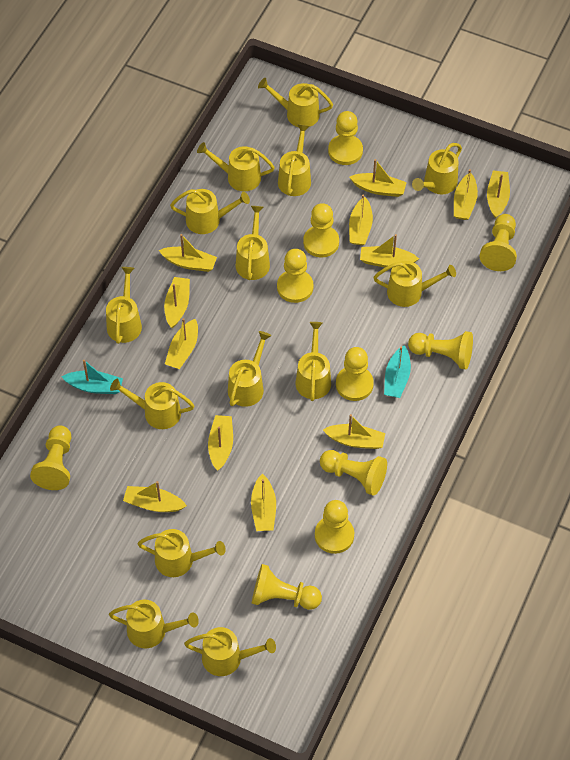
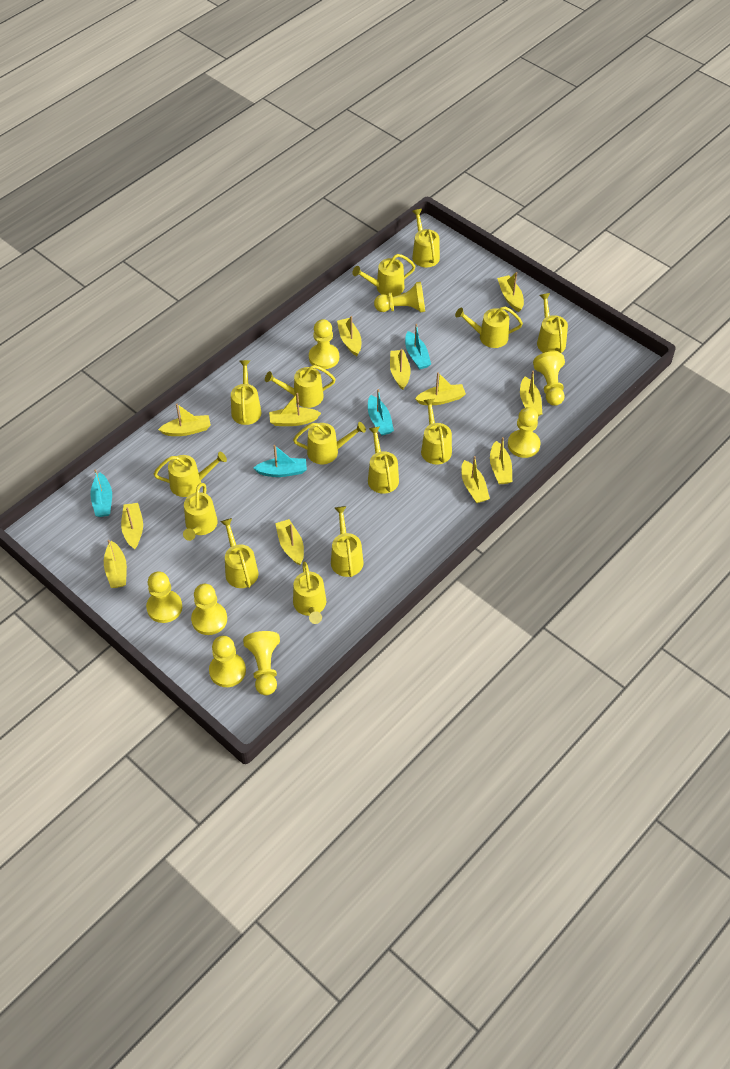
turquoise boat: [62,360,123,394] [384,346,411,398] = 2 -> [90,469,112,517] [253,445,307,477] [368,389,394,435] [405,324,431,370] = 4
yellow pawn: [30,425,71,490] [252,564,322,610] [277,249,314,303] [303,203,339,258] [315,500,354,554] [320,450,387,496] [328,111,363,165] [336,347,374,401] [408,331,473,369] [480,214,517,271] = 10 -> [146,571,182,623] [191,584,227,635] [209,636,246,687] [243,631,280,695] [309,319,339,369] [374,282,425,312] [508,407,540,458] [533,351,565,406] = 8

